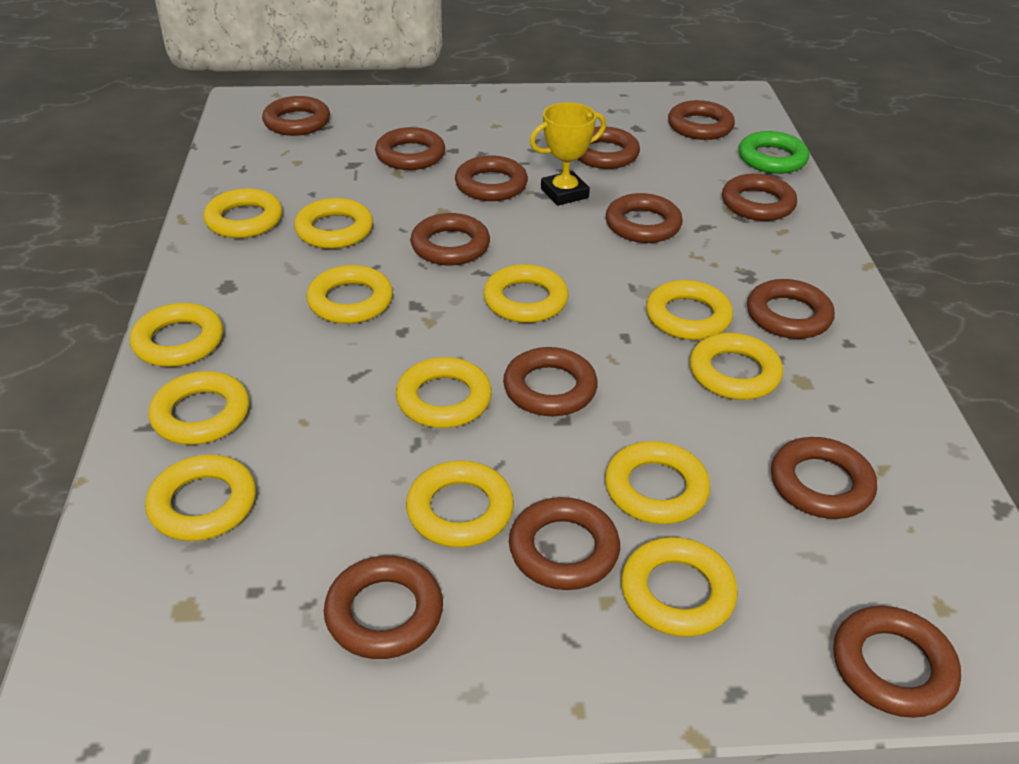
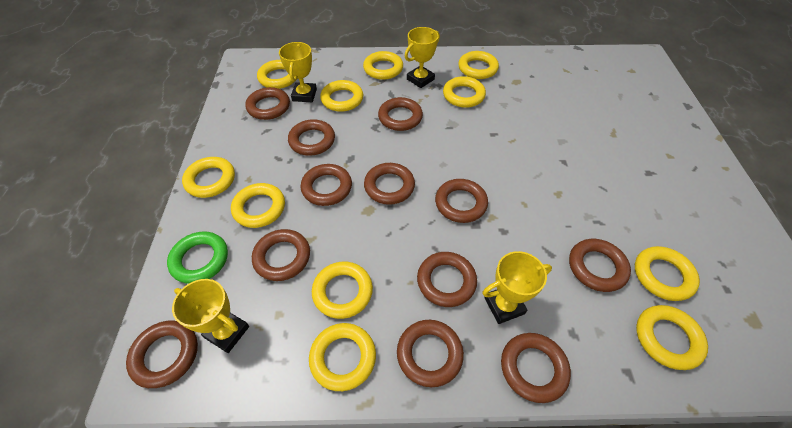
brown ring: [262,96,330,136] [324,556,443,659] [375,127,445,170] [410,213,490,266] [455,155,528,201] [503,347,598,416] [509,497,620,590] [578,126,640,169] [606,193,683,243] [668,100,735,140] [722,174,797,221] [747,279,835,339] [771,437,877,519] [833,606,961,718] = 14 -> [126,321,198,388] [245,87,290,120] [252,229,310,281] [288,119,335,156] [301,164,352,206] [364,163,415,205] [378,97,423,131] [397,320,464,387] [417,252,477,307] [435,179,488,223] [501,333,571,403] [569,239,631,292] = 12
yellow ring: [130,303,223,367] [145,455,256,541] [148,371,250,445] [203,188,283,238] [294,198,373,249] [306,265,393,324] [396,357,492,428] [406,461,514,548] [483,264,568,323] [605,441,710,524] [621,537,738,637] [646,280,733,340] [690,333,783,400] = 13 -> [182,157,235,198] [231,183,285,228] [257,60,295,89] [309,323,376,391] [312,262,373,319] [320,80,363,112] [363,51,403,80] [443,76,486,108] [458,51,499,79] [635,246,700,301] [636,305,708,370] = 11
yellow trophy: [530,102,606,206] = 1 -> [172,279,249,353] [279,42,317,102] [405,27,440,88] [482,251,552,324] = 4

